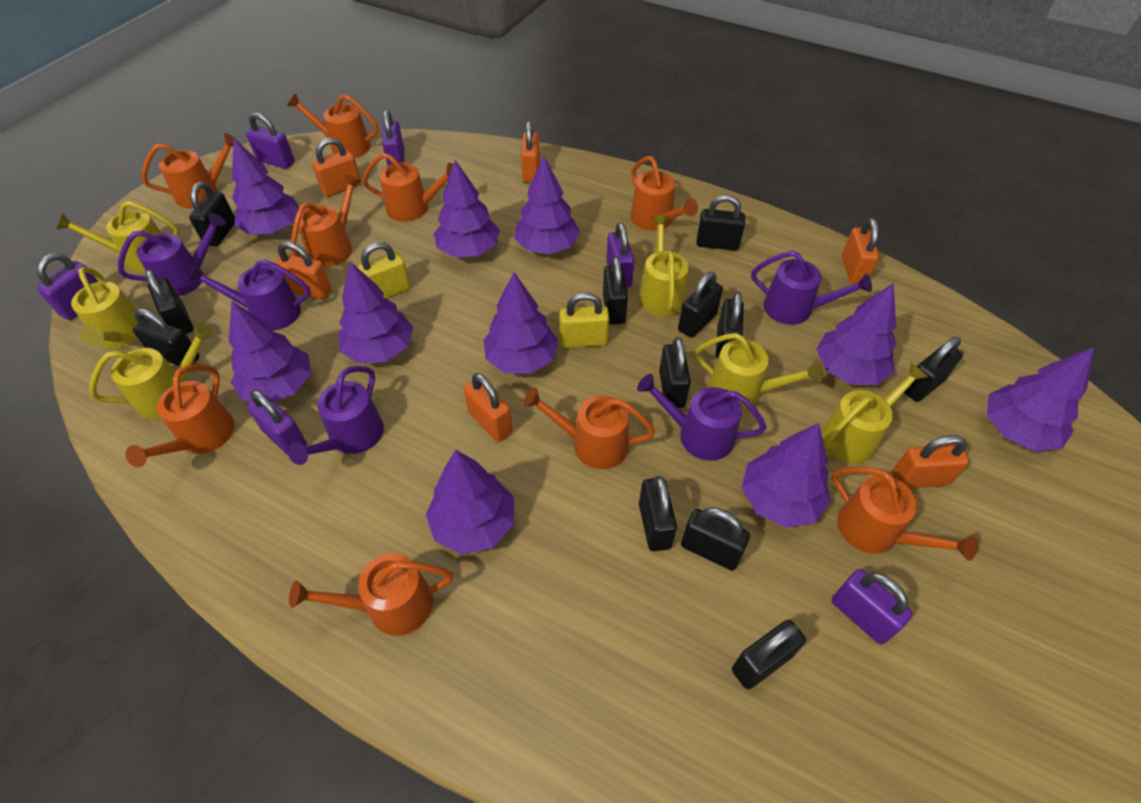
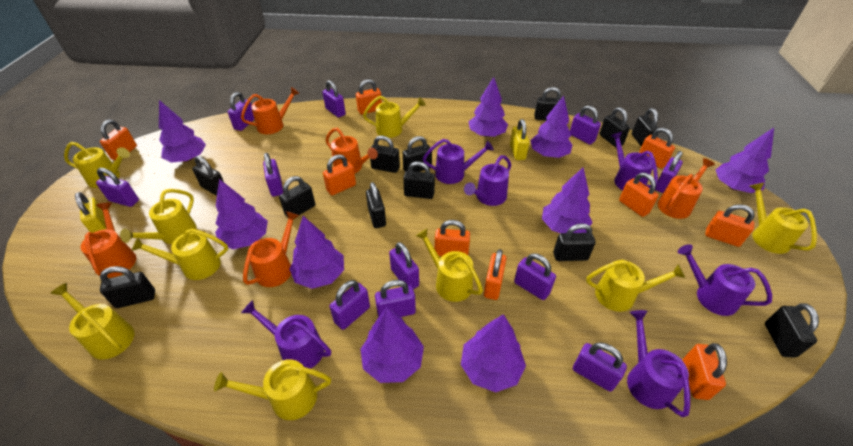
orange padlock: [275,242,331,299] [312,137,361,197] [464,373,513,442] [521,121,540,182] [842,218,879,284] [892,435,969,488] = 6 -> [100,120,137,160] [323,154,356,195] [356,79,382,115] [435,220,470,256] [484,249,506,300] [619,173,659,217] [639,128,675,169] [682,343,727,400] [705,204,755,247] = 9
orange watering can: [125,365,235,468] [142,133,238,208] [287,93,379,158] [289,553,453,636] [291,174,361,267] [362,153,453,222] [523,388,655,469] [631,156,698,231] [832,467,977,561] = 9 -> [80,202,136,278] [241,87,300,134] [243,211,299,287] [325,128,378,173] [657,158,715,219] = 5
purple padlock: [37,253,98,320] [246,113,295,169] [247,390,307,455] [382,110,404,166] [606,222,635,288] [832,569,913,644] = 6 -> [96,168,139,207] [228,92,254,131] [263,153,283,197] [322,80,346,118] [330,280,370,330] [375,280,416,317] [389,242,419,289] [514,253,556,300] [570,105,601,145] [573,342,627,392] [655,151,683,193] = 11
purple tree: [229,301,311,402] [232,138,299,234] [338,261,413,364] [426,450,514,555] [434,160,500,257] [484,272,558,374] [514,157,580,254] [742,423,831,528] [816,283,896,385] [987,347,1094,451] = 10 -> [159,100,206,163] [215,179,268,249] [289,216,344,289] [361,307,424,383] [461,314,526,392] [468,77,508,137] [530,96,572,158] [542,167,593,233] [716,128,774,193] = 9
purple watering can: [118,212,226,296] [188,259,311,330] [288,366,384,465] [637,374,767,461] [751,251,872,325] = 5 -> [241,300,331,369] [423,139,494,184] [464,155,511,206] [610,132,658,191] [627,310,690,417] [678,244,772,316] = 6
yellow watering can: [56,201,180,272] [71,267,138,348] [89,323,214,419] [639,215,689,316] [694,333,823,409] [821,363,928,464] = 6 -> [50,283,135,360] [64,142,130,188] [120,189,197,244] [131,229,228,280] [214,359,331,420] [363,96,426,138] [416,228,483,302] [586,260,685,312] [750,183,817,254] = 9

